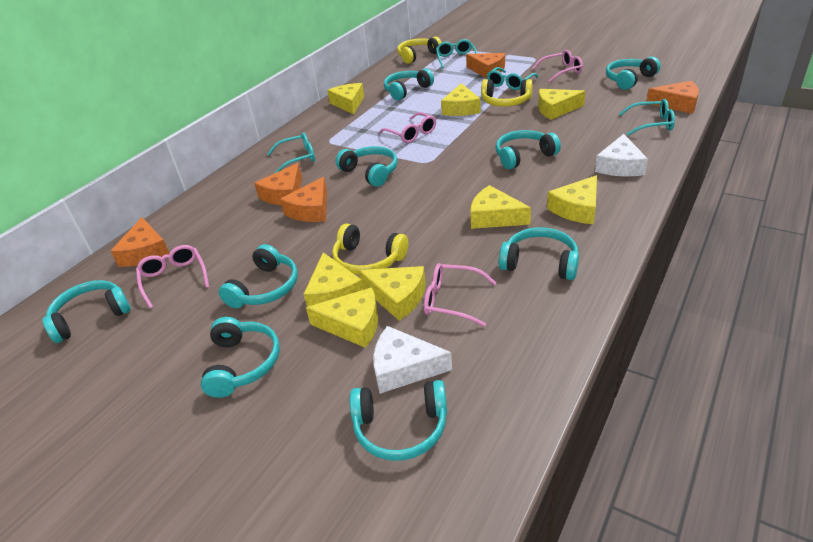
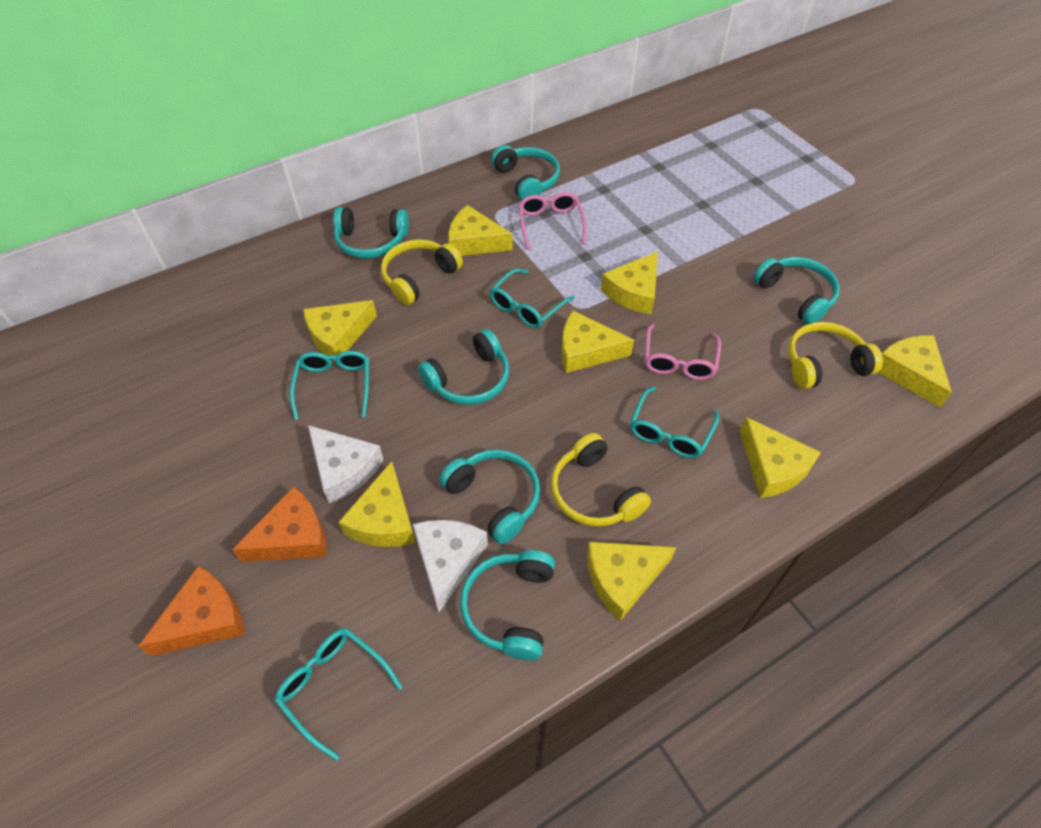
orange cheese: [111,217,169,267] [254,163,302,205] [280,177,327,222] [466,53,505,78] [646,81,699,114] = 5 -> [138,566,244,656] [232,486,326,562] = 2
pink glasses: [136,245,209,309] [379,112,436,143] [424,263,497,327] [532,50,583,82] = 4 -> [518,192,587,250] [645,324,721,380] = 2
turquoise headphones: [42,280,131,343] [201,317,280,398] [219,244,298,309] [335,146,398,187] [350,380,447,461] [384,69,434,101] [495,130,561,170] [499,227,579,280] [606,57,661,90] = 9 -> [333,207,409,259] [418,329,509,405] [440,450,540,544] [460,550,555,661] [491,145,560,201] [753,257,840,325] = 6

